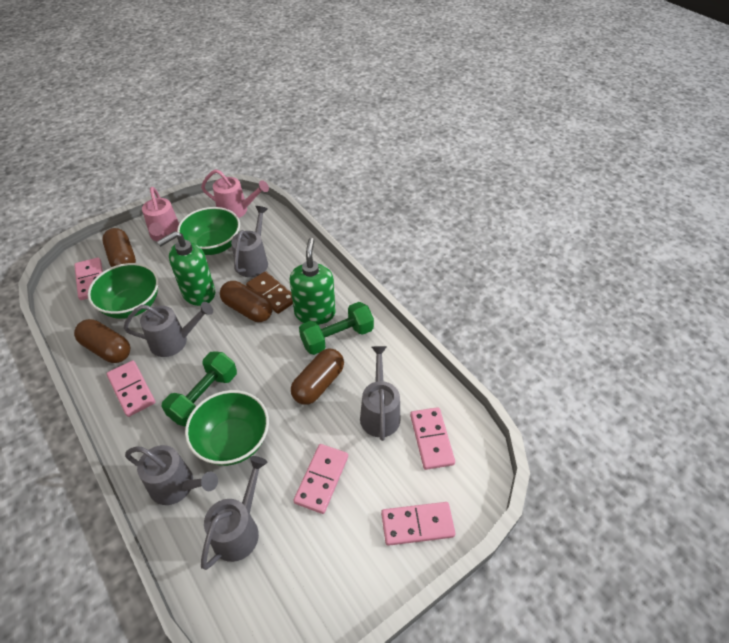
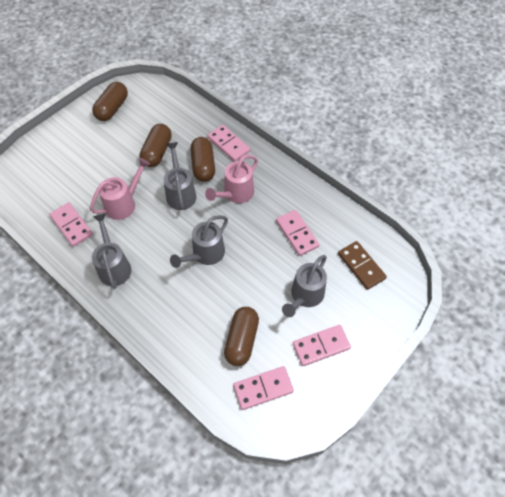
green bowl: [88,263,159,319] [177,207,240,255] [185,390,269,466] = 3 -> none = 0
green dumbbell: [162,351,237,427] [299,302,374,355] = 2 -> none = 0
green soap dispenser: [157,231,215,306] [290,238,336,325] = 2 -> none = 0
grey watering can: [123,302,213,357] [125,445,218,505] [201,456,268,570] [231,206,268,277] [360,346,400,441] = 5 -> [92,213,131,289] [164,142,196,210] [170,215,228,268] [282,255,327,317] = 4

